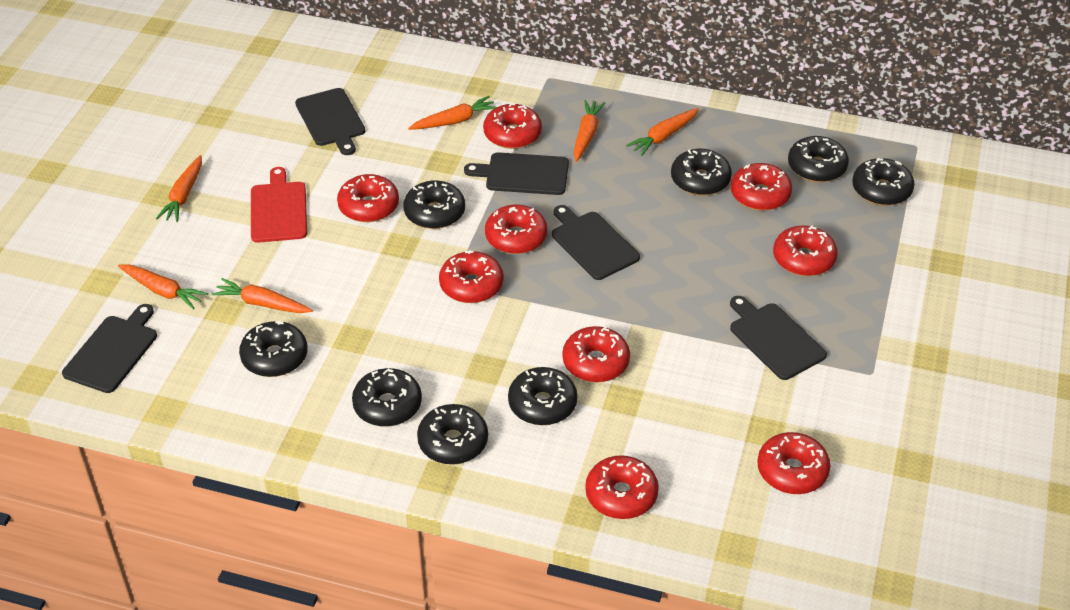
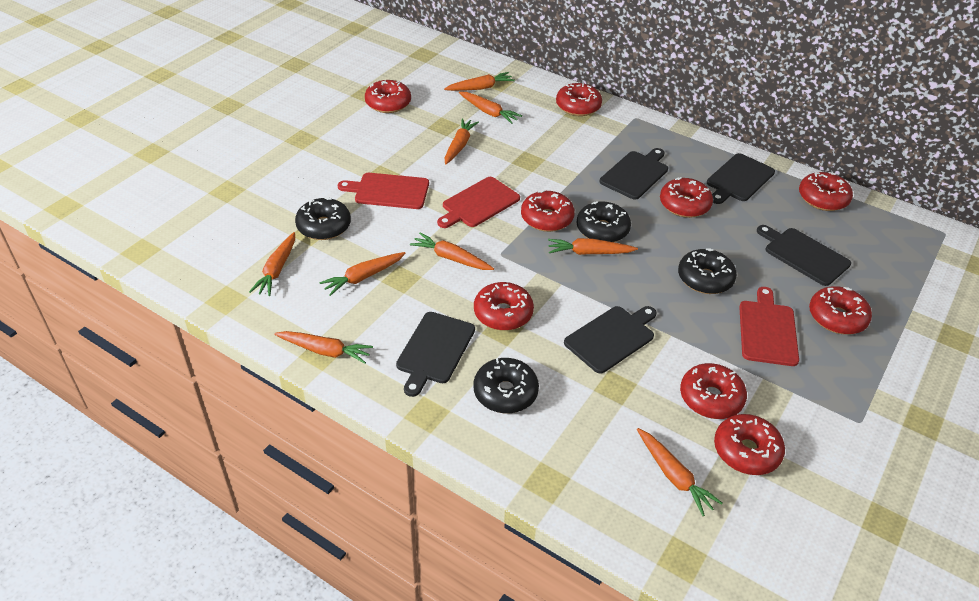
black donut: [239,321,308,377] [352,368,422,427] [403,180,465,229] [417,404,488,465] [508,367,577,425] [671,149,732,196] [788,136,849,182] [852,158,915,206] = 8 -> [295,197,351,240] [473,358,539,414] [576,201,631,242] [678,249,737,294] = 4
orange carrot: [118,265,208,310] [156,155,202,222] [212,278,313,313] [408,96,497,130] [574,100,606,162] [626,108,699,156] = 6 -> [249,232,295,296] [274,331,373,364] [319,252,406,296] [410,233,494,270] [444,72,515,91] [445,118,479,165] [459,92,522,124] [548,238,638,255] [637,428,723,516] = 9
red cutting board: [251,167,307,243] = 1 -> [338,173,429,209] [437,177,520,228] [739,287,799,366] = 3

